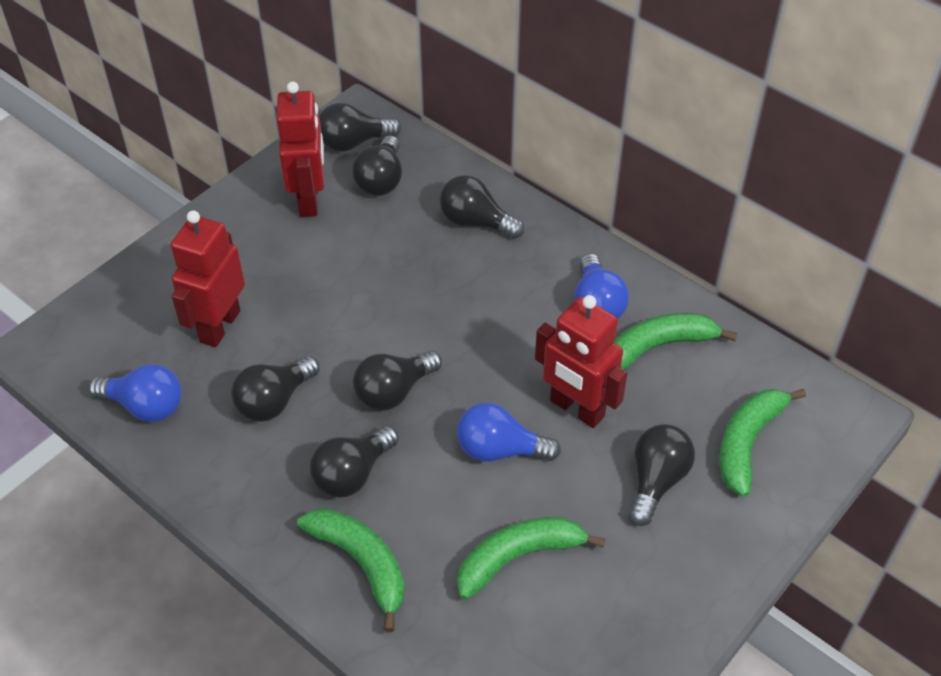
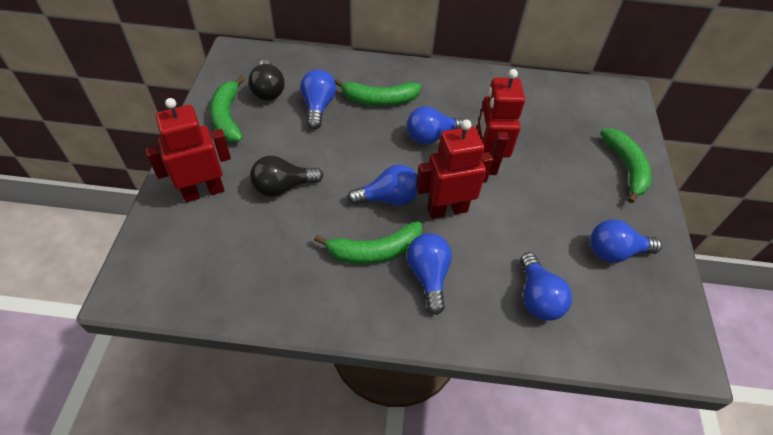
black light bulb: [231,356,319,422] [310,426,399,498] [319,103,401,152] [352,136,402,196] [353,351,442,411] [439,175,524,239] [629,424,695,526] = 7 -> [248,59,285,100] [250,156,323,197] = 2
blue light bulb: [89,364,182,422] [457,403,561,462] [575,253,629,319] = 3 -> [300,69,336,129] [347,165,418,205] [407,106,466,144] [407,233,452,315] [520,252,572,321] [590,219,662,263] = 6

